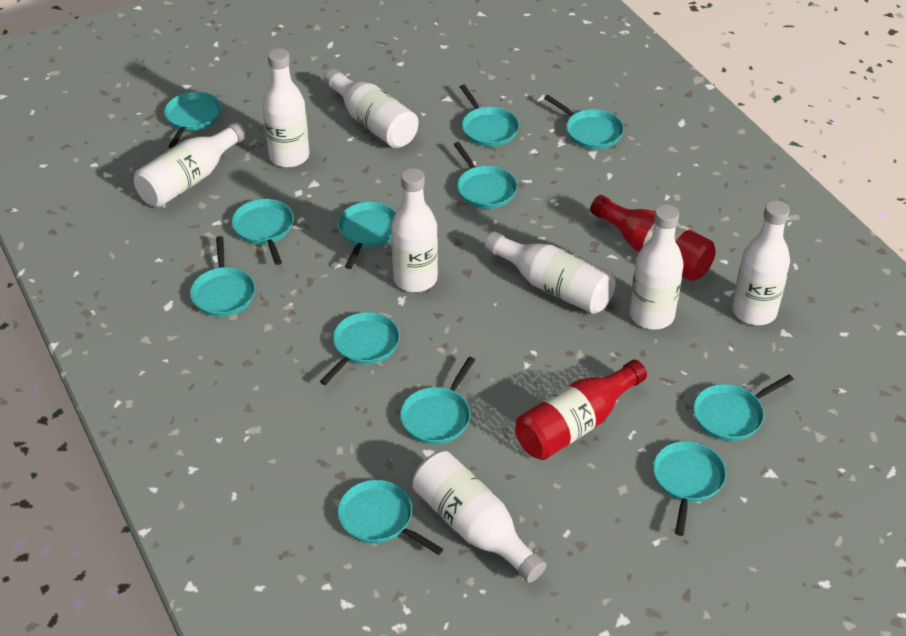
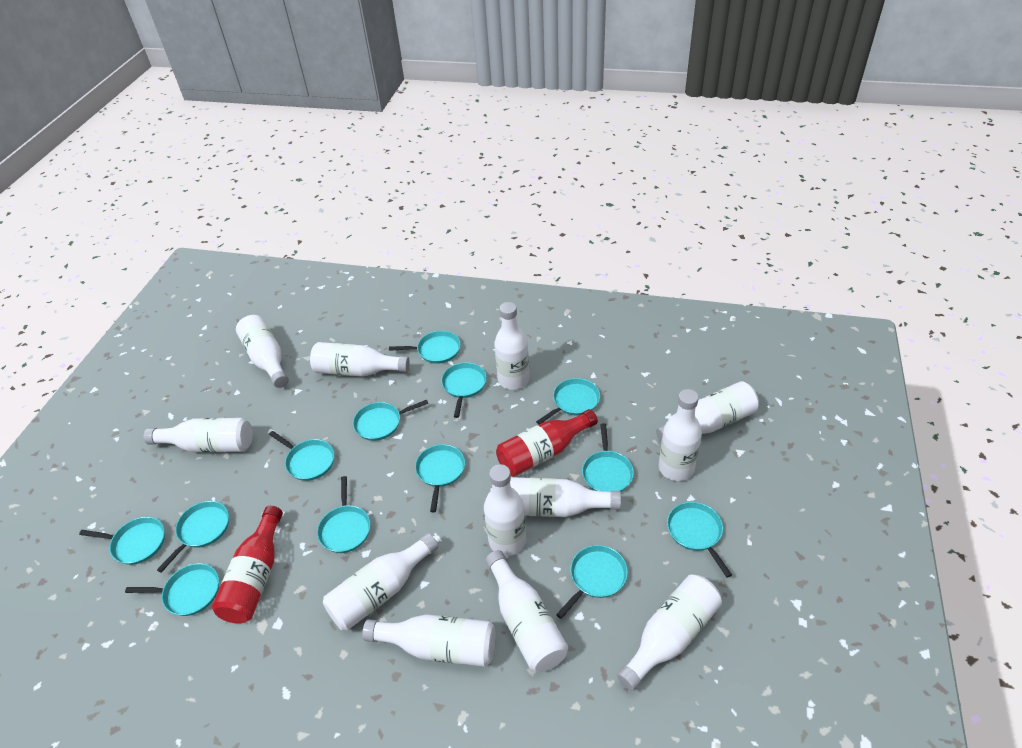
turquoise pan: [164,92,222,148] [190,236,255,317] [232,199,294,265] [320,312,400,385] [338,202,396,269] [338,480,443,555] [400,357,475,444] [454,142,517,209] [460,85,519,147] [544,95,624,149] [653,441,726,536] [693,375,794,441] = 12 -> [79,517,165,565] [125,563,219,616] [157,501,229,573] [269,431,334,481] [317,476,371,553] [353,400,428,441] [389,331,461,364] [415,444,465,512] [441,362,487,418] [536,378,600,424] [556,545,628,619] [582,423,634,492] [667,502,732,578] = 13
white bottle: [134,122,246,207] [263,48,309,168] [324,68,419,148] [391,168,438,292] [413,451,546,583] [484,231,616,314] [629,204,683,329] [732,200,790,325] = 8 -> [144,418,253,453] [236,315,289,388] [310,342,410,377] [323,533,438,631] [362,614,495,667] [484,464,526,556] [485,550,568,672] [494,302,529,390] [510,477,621,517] [617,575,722,691] [656,381,759,442] [659,389,702,481] = 12

